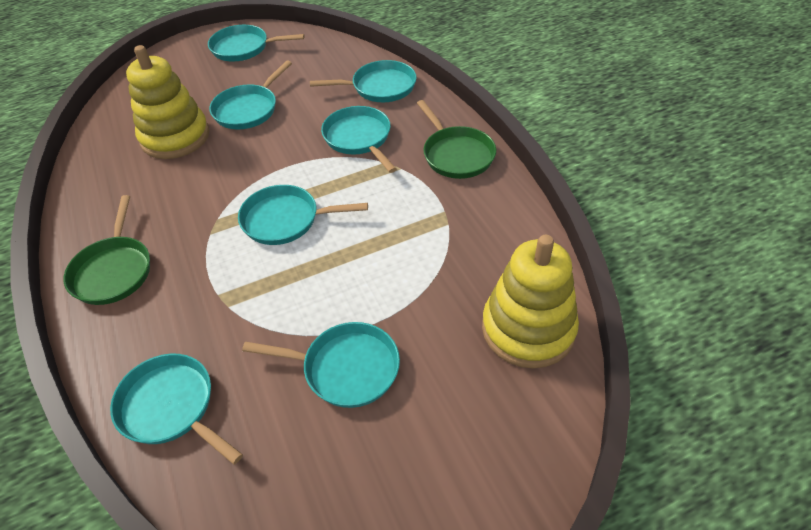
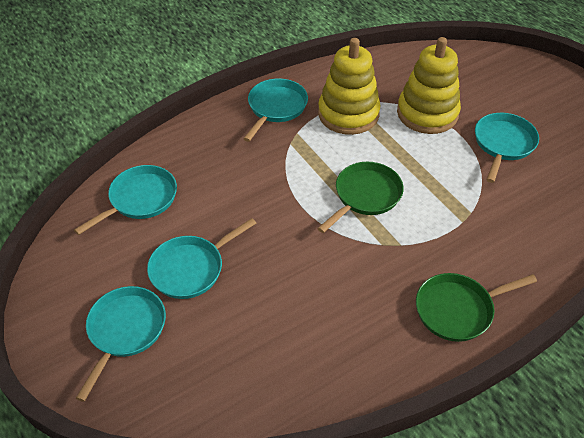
turquoise pan: [110,354,243,465] [208,25,304,62] [209,60,292,129] [238,185,368,245] [242,322,400,408] [310,60,417,102] [321,106,397,173] = 7 -> [74,165,177,235] [76,286,166,402] [147,218,256,299] [243,78,308,142] [475,113,539,183] = 5

